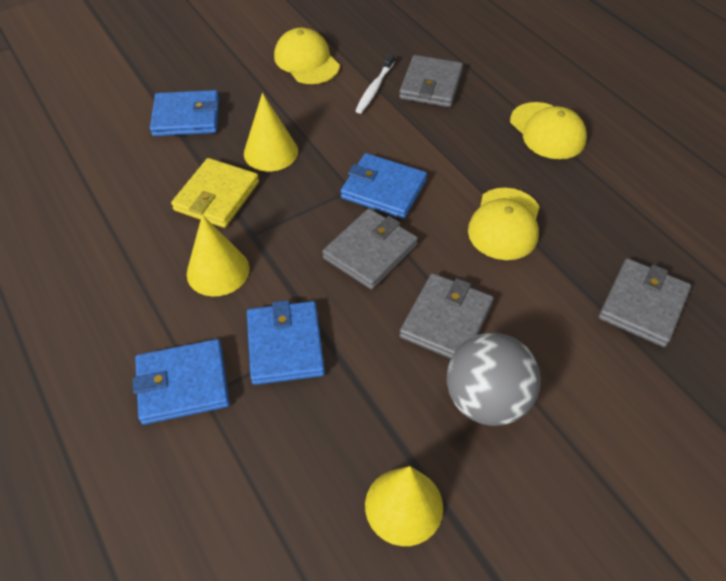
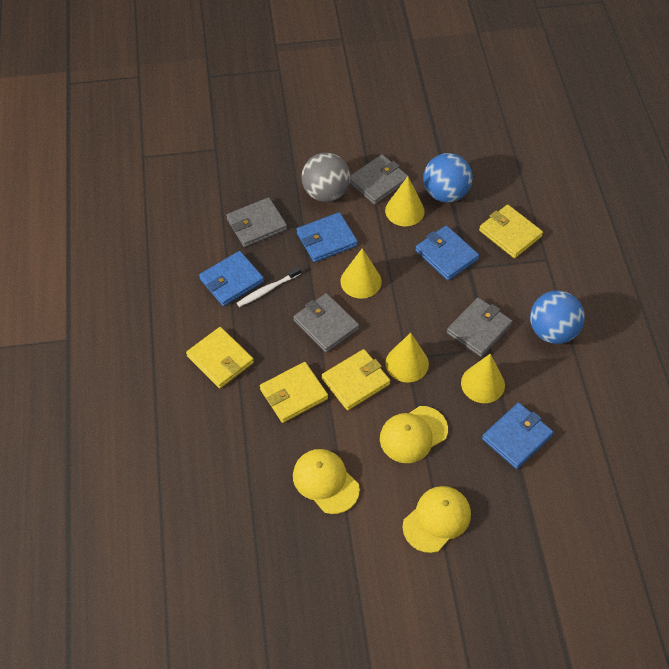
blue ball: none = 0 -> [423,153,473,203] [530,290,585,344] = 2
yellow cone: [187,215,249,297] [244,93,298,171] [365,466,443,546] = 3 -> [340,248,382,298] [385,176,425,226] [386,333,429,382] [461,354,505,403] = 4
yellow wallet: [171,158,259,228] = 1 -> [186,327,254,389] [260,362,328,423] [322,349,390,410] [479,205,543,258] = 4

